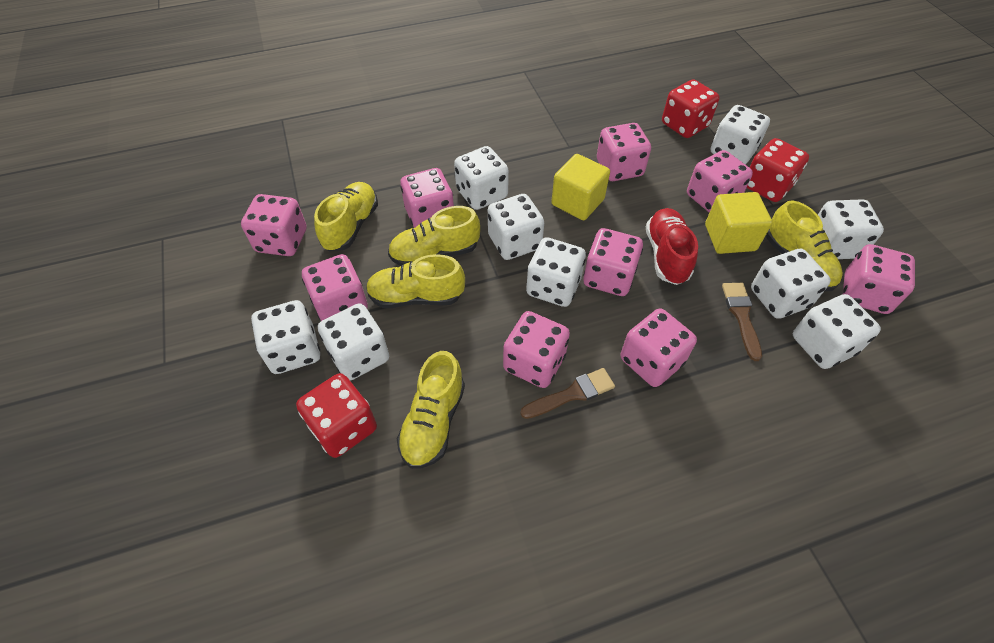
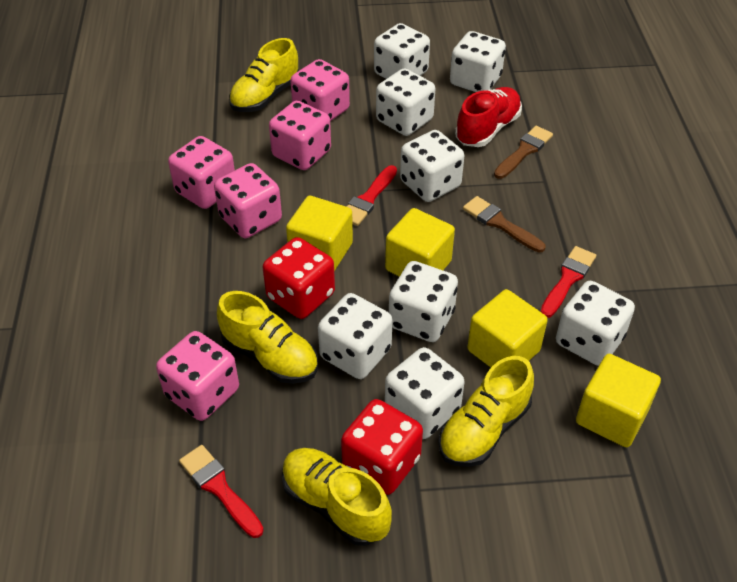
pink dice: [241,194,307,256] [302,254,368,321] [400,168,454,228] [503,311,570,388] [583,228,643,296] [597,123,651,181] [620,308,697,387] [687,150,753,213] [843,244,915,314] = 9 -> [156,331,239,421] [168,136,235,209] [214,163,282,238] [269,101,331,170] [290,59,350,121] = 5
red brush: none = 0 -> [179,445,264,538] [347,165,397,226] [541,246,596,318] = 3
red dice: [296,373,377,458] [662,79,720,138] [747,138,809,202] = 3 -> [262,237,335,319] [341,399,423,495] = 2
white dice: [251,300,320,374] [318,303,389,380] [454,146,509,210] [488,194,544,260] [526,237,586,307] [711,105,770,164] [751,249,831,319] [793,294,881,369] [818,199,884,259] = 9 -> [318,293,392,379] [374,23,430,79] [376,69,435,136] [385,347,465,439] [389,261,458,342] [400,130,464,202] [450,31,506,92] [556,281,635,366] = 8
yellow cube: [551,154,610,220] [705,192,772,254] = 2 -> [286,196,353,271] [385,208,455,277] [467,289,548,367] [576,354,661,447] = 4
yellow shoe: [314,182,378,252] [366,254,465,308] [388,206,480,266] [397,351,465,469] [766,200,843,291] = 5 -> [217,291,318,384] [229,38,299,112] [282,448,392,546] [438,356,534,467] = 4

